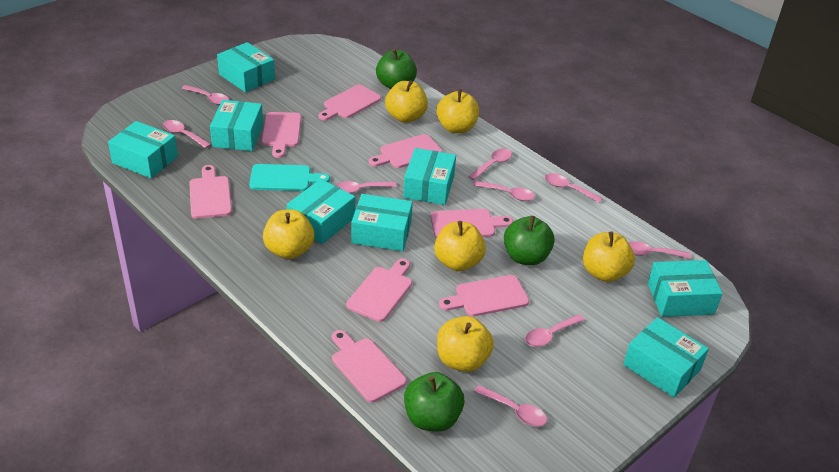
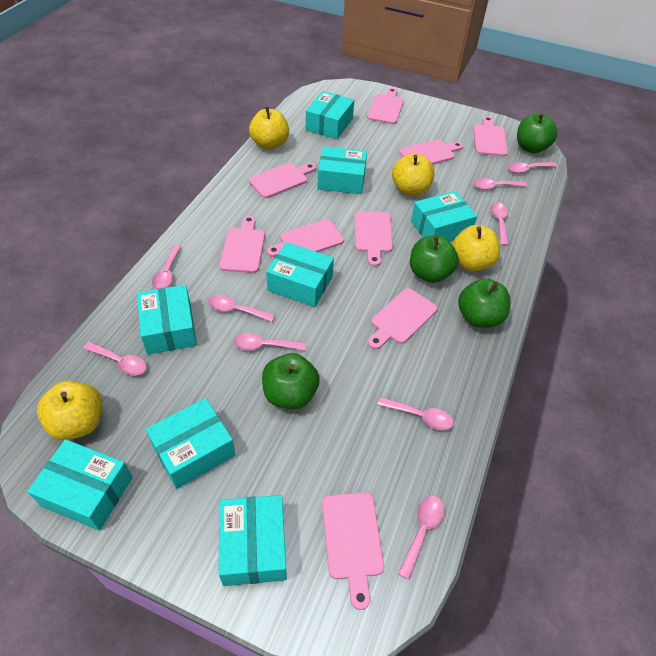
green apple: [376,49,417,89] [404,372,465,432] [504,216,555,265] = 3 -> [262,353,320,409] [410,236,459,283] [458,278,511,328] [517,113,558,153] = 4
pink cutting board: [189,165,232,219] [262,112,301,158] [318,84,381,121] [332,330,406,403] [346,259,412,322] [369,134,443,168] [430,209,513,238] [439,275,529,316] = 8 -> [220,216,265,273] [249,163,316,198] [267,219,344,257] [322,492,384,610] [355,211,393,267] [367,88,404,124] [368,288,437,349] [399,139,463,165] [473,116,508,156] = 9
turquoise cutting board: [249,164,330,191] = 1 -> none = 0
yellow apple: [263,209,315,259] [385,80,428,123] [434,221,486,271] [436,89,479,133] [437,316,494,372] [583,232,635,282] = 6 -> [37,380,103,440] [249,106,289,150] [392,153,434,196] [452,225,500,271] = 4

